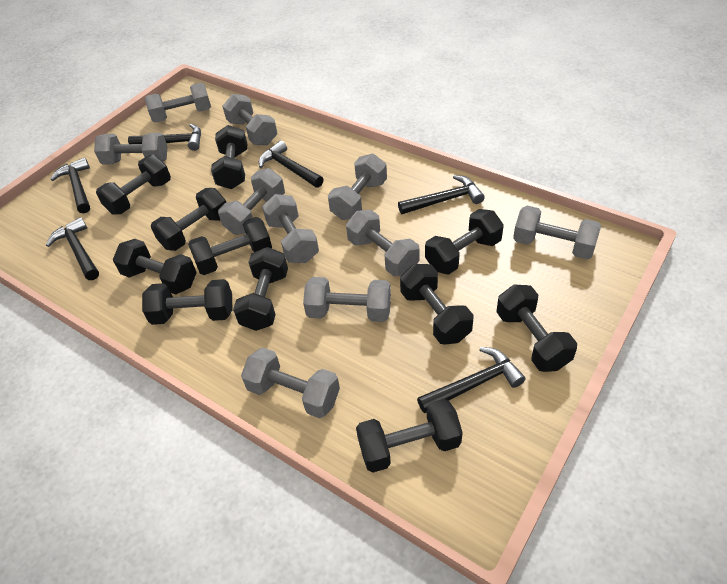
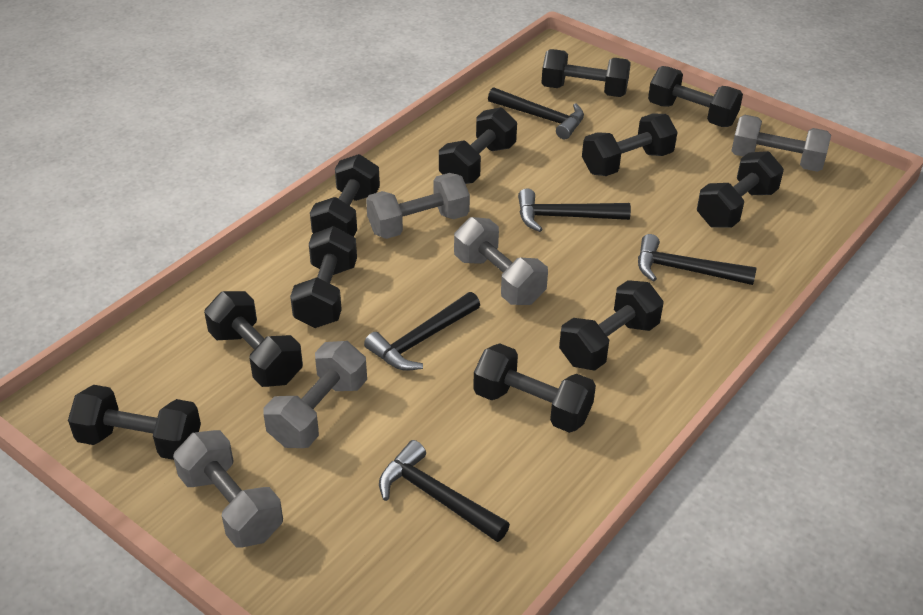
black hammer: [46,217,99,280] [50,157,90,213] [128,124,201,151] [259,140,324,188] [398,175,485,214] [417,347,526,413] = 6 -> [364,292,480,371] [379,440,510,542] [488,87,584,139] [518,189,631,232] [638,234,756,285] = 5
grey dumbbell: [94,133,168,165] [144,83,211,123] [218,168,285,235] [222,94,277,145] [241,348,340,418] [262,194,319,263] [303,277,391,322] [328,154,387,220] [346,210,420,276] [513,206,601,260] = 10 -> [173,430,283,548] [263,341,367,448] [366,173,470,239] [454,217,548,305] [731,115,831,172] = 5

